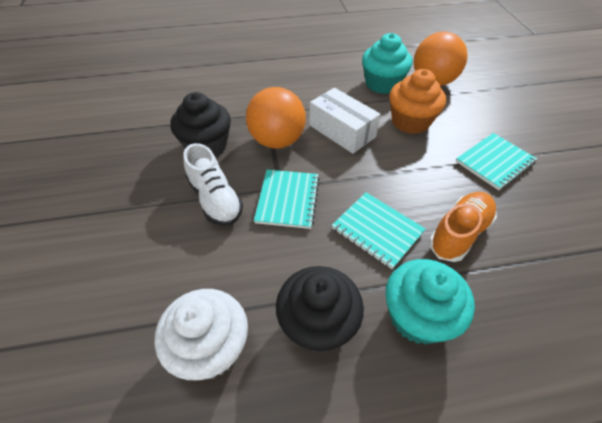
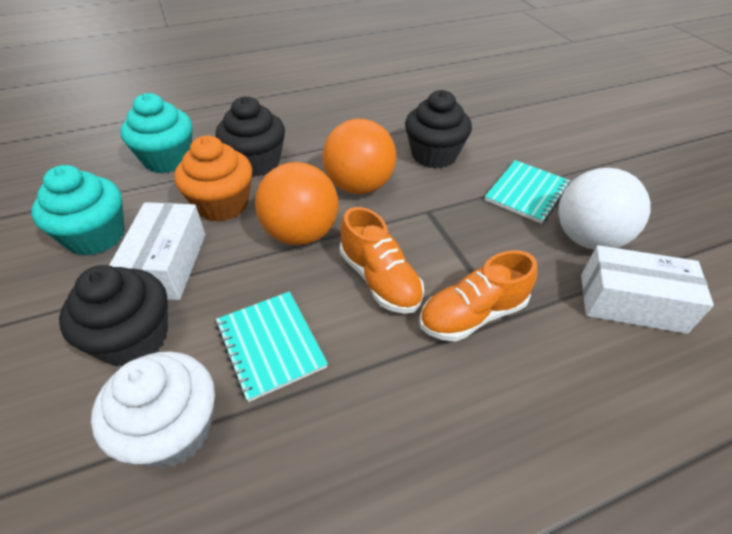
black cupcake: [171,92,231,157] [276,266,364,353] = 2 -> [59,265,168,367] [215,96,285,177] [405,90,472,169] = 3
orange shoe: [429,192,497,262] = 1 -> [340,207,424,314] [419,250,537,342] = 2
turquoise notebook: [254,169,320,229] [332,192,426,269] [456,133,537,190] = 3 -> [216,291,328,402] [485,160,570,224] = 2
white ball: none = 0 -> [559,168,651,250] = 1
white box: [309,88,381,154] = 1 -> [109,202,205,300] [581,245,714,334] = 2
white shoe: [183,143,243,226] = 1 -> none = 0

